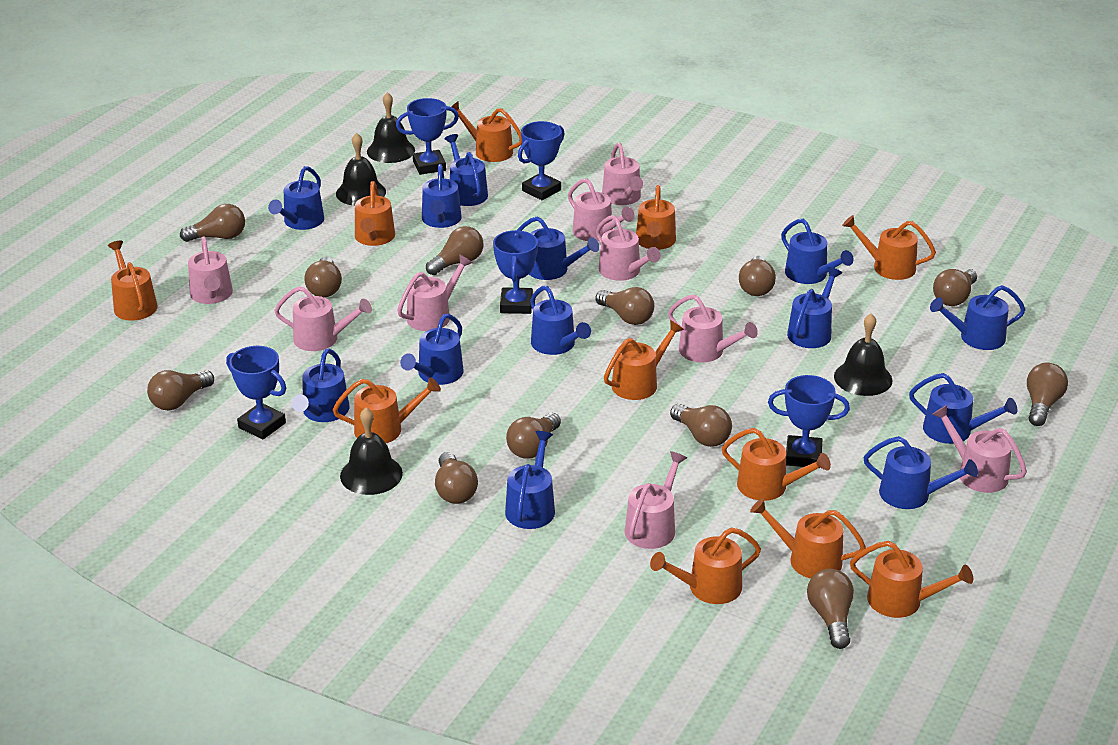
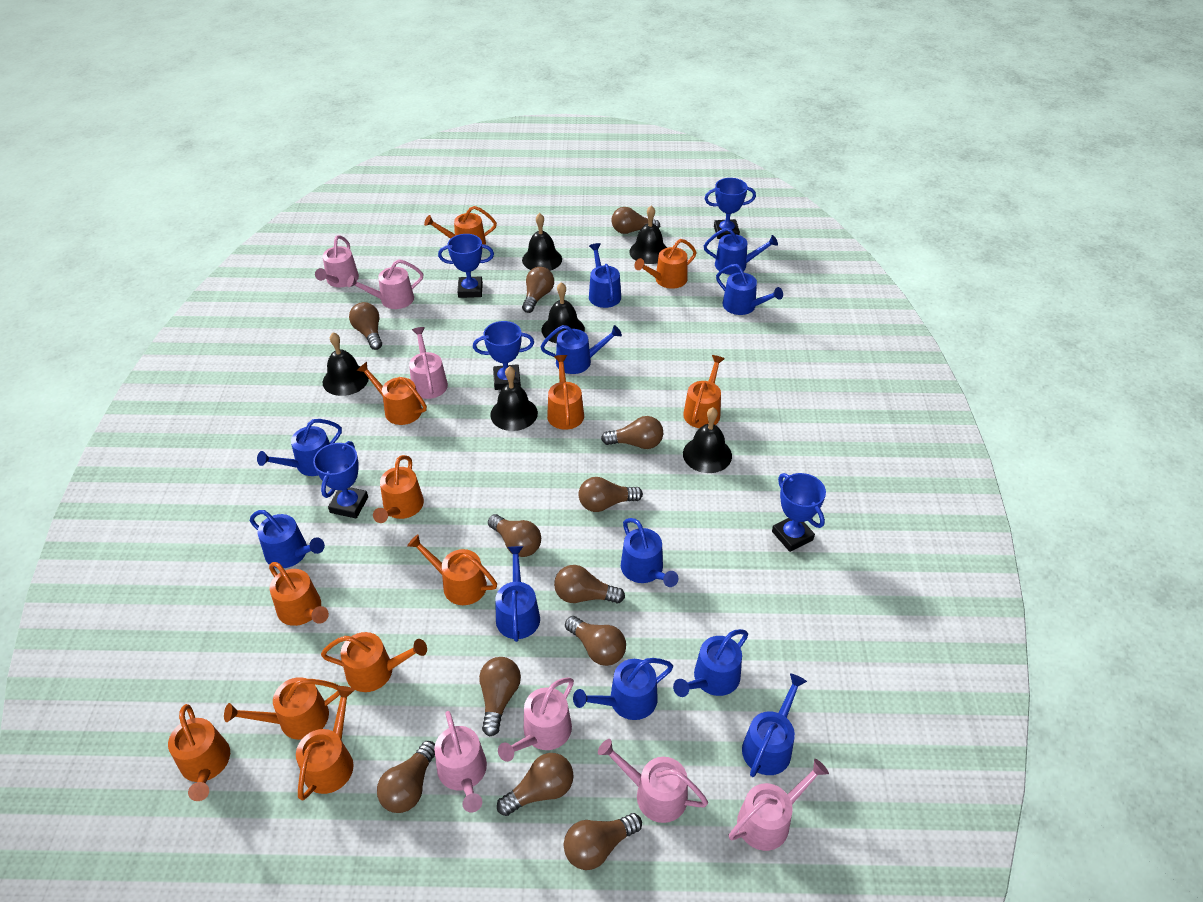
black bell: [336,133,386,206] [340,408,403,495] [367,92,415,163] [834,313,893,396] = 4 -> [323,332,369,396] [490,366,538,431] [522,213,562,271] [542,282,585,343] [629,206,667,264] [683,407,732,473] = 6
blue watering can: [268,166,324,230] [292,349,349,422] [400,314,464,385] [422,164,462,228] [445,134,488,206] [505,431,555,529] [517,216,599,280] [530,286,591,355] [781,219,854,284] [787,267,842,348] [863,436,978,509] [909,373,1018,444] [930,285,1026,350] = 13 -> [250,510,325,568] [257,419,342,476] [495,546,540,642] [540,325,622,374] [573,658,673,720] [589,243,621,308] [621,518,678,587] [673,629,748,697] [704,228,778,275] [716,264,783,315] [742,673,807,777] = 11
orange watering can: [108,241,158,321] [333,377,441,443] [355,181,395,246] [451,102,522,162] [604,320,684,400] [636,185,676,250] [650,528,761,604] [722,428,831,501] [750,498,866,579] [842,215,936,280] [850,541,973,618] = 11 -> [168,704,230,801] [224,677,340,740] [269,562,329,626] [296,686,355,801] [321,632,427,692] [356,362,427,425] [373,455,424,523] [407,534,497,605] [424,206,497,249] [547,355,584,430] [634,239,697,289] [683,355,725,428] = 12
pink watering can: [188,236,233,304] [274,286,372,351] [397,254,473,331] [568,178,635,241] [596,215,661,281] [602,143,643,205] [625,451,687,549] [668,295,758,362] [932,405,1027,493] = 9 -> [315,235,359,287] [347,259,423,309] [409,327,448,399] [434,711,487,813] [498,677,574,762] [598,739,708,823] [729,759,829,851] = 7

